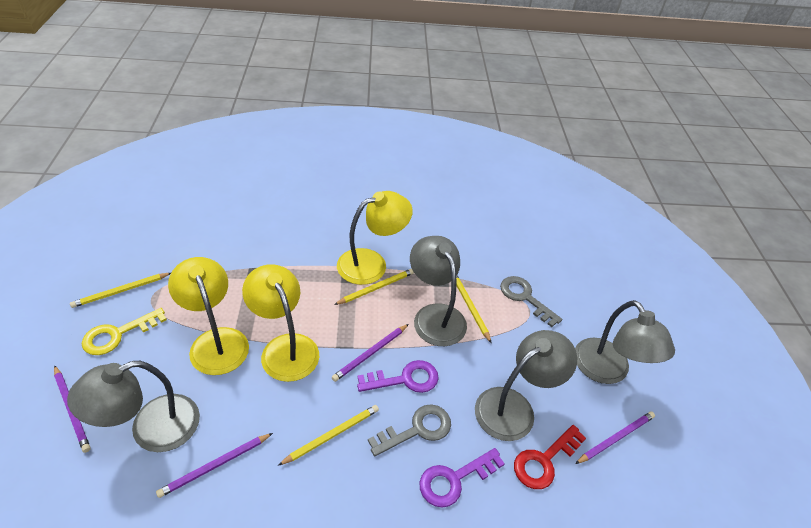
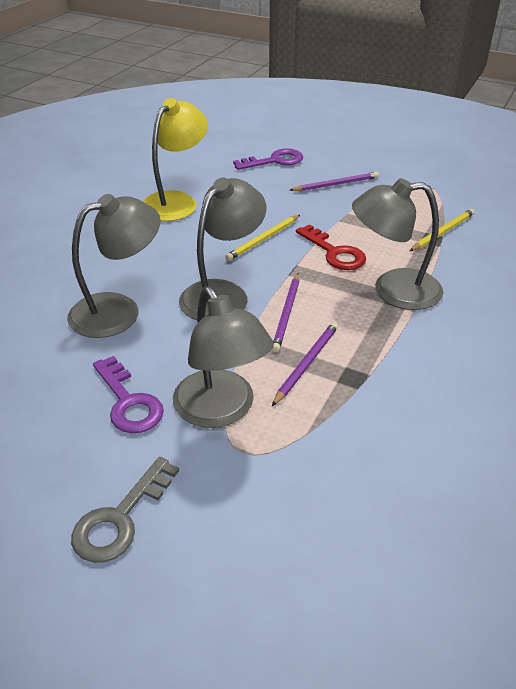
grey key: [368,404,451,456] [500,276,562,327] = 2 -> [71,457,179,563] = 1
purple pencil: [54,365,91,453] [156,433,273,498] [332,324,409,382] [575,411,655,464] = 4 -> [272,273,299,352] [272,322,338,406] [290,172,379,191] = 3
yellow key: [82,308,167,355] = 1 -> none = 0
yellow lamp: [168,257,249,375] [242,264,319,382] [337,191,413,285] = 3 -> [143,98,208,221] = 1
yellow pencil: [70,273,171,308] [278,405,379,466] [334,269,414,305] [456,275,492,343] = 4 -> [225,215,300,261] [410,209,475,251] = 2

